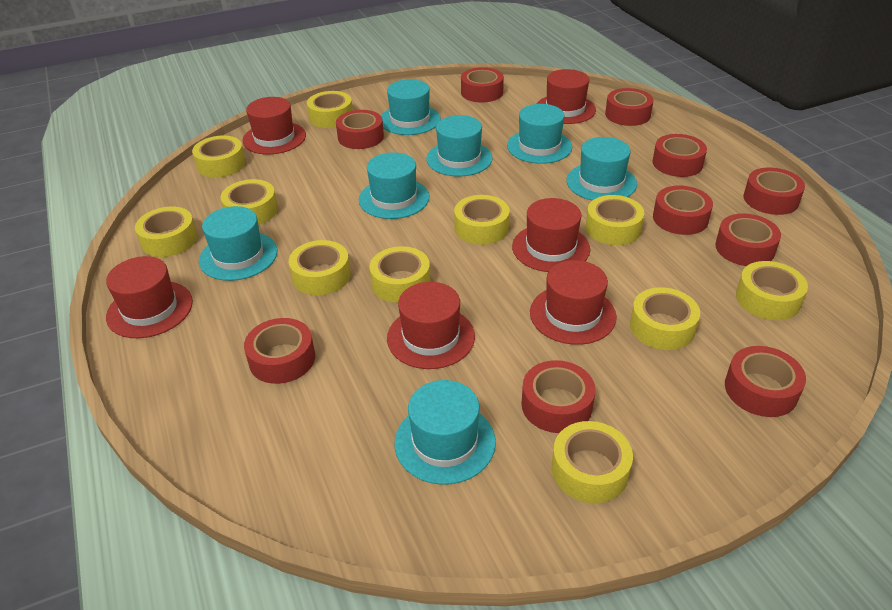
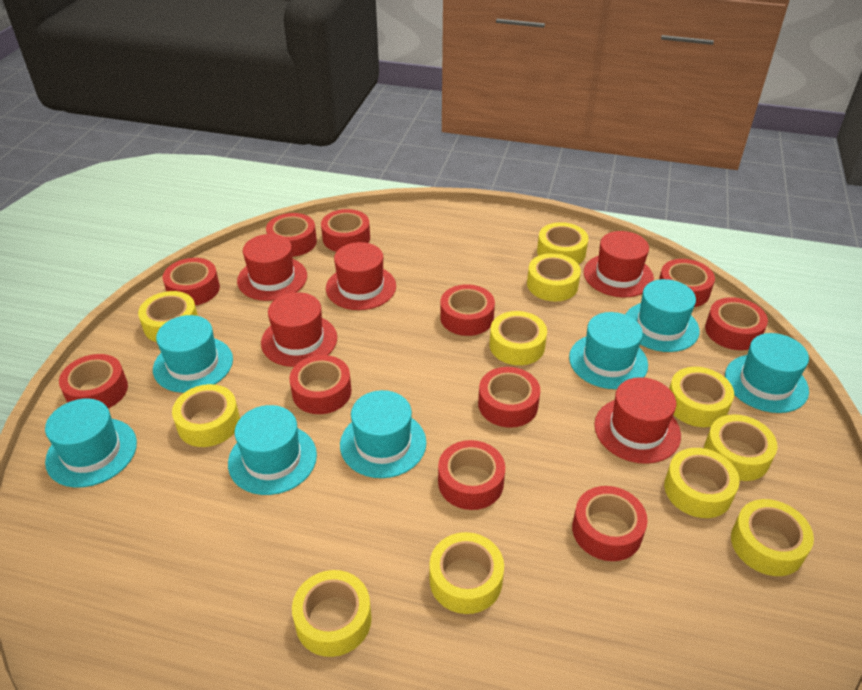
red hat: [106,256,193,338] [242,97,306,154] [387,282,475,369] [512,198,590,272] [530,260,617,345] [536,69,596,124] = 6 -> [237,234,307,301] [261,292,337,367] [326,242,396,310] [584,231,654,297] [594,377,681,464] = 5
red tape: [244,318,315,384] [336,110,384,149] [461,67,504,103] [522,360,595,433] [605,88,653,126] [652,134,707,177] [653,186,713,235] [715,213,781,266] [725,346,806,417] [743,167,805,215] = 10 -> [59,354,128,409] [163,258,220,306] [266,213,317,257] [289,355,352,414] [321,209,370,252] [438,440,505,510] [440,284,495,336] [478,367,540,428] [572,486,648,561] [659,259,715,307] [705,297,768,350] = 11

